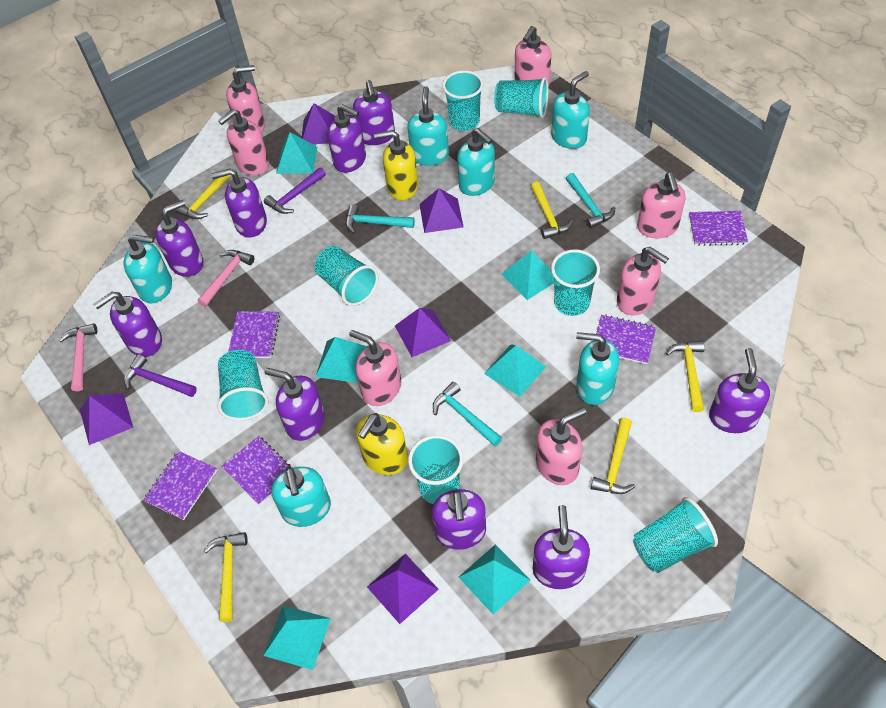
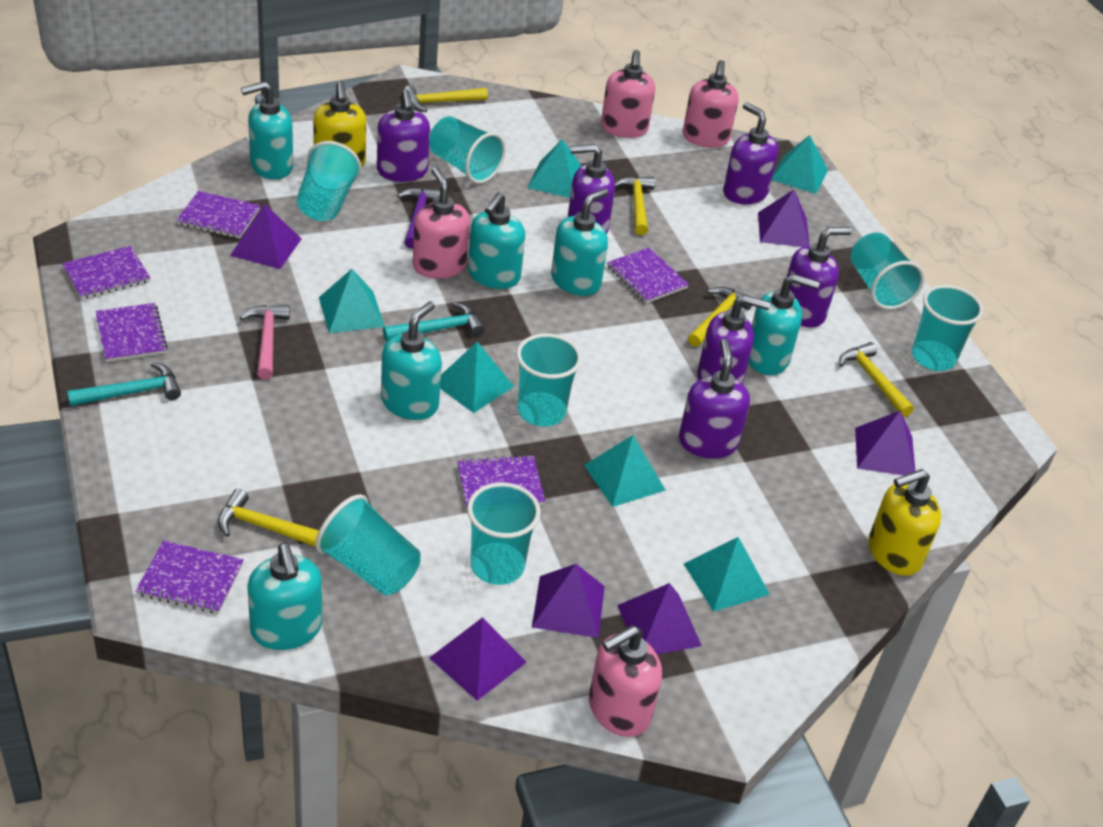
pink hammer: [59,323,98,392] [198,250,254,307] = 2 -> [240,305,290,379] = 1
pink soap dispenser: [218,109,269,175] [226,65,265,132] [349,330,401,406] [515,26,551,86] [536,407,586,485] [617,247,669,315] [637,172,686,238] = 7 -> [413,167,470,279] [589,625,662,737] [601,50,655,138] [683,60,739,148] = 4
purple hammer: [124,354,197,397] [264,167,326,214] = 2 -> [397,187,440,249] = 1
purple notebook: [143,451,217,520] [222,436,290,505] [228,311,280,358] [596,315,656,364] [689,211,748,246] = 5 -> [62,246,150,300] [95,303,168,362] [136,541,244,614] [176,191,260,239] [457,455,545,509] [607,248,689,303] = 6
purple pyramid: [80,393,133,445] [302,103,335,144] [367,554,439,624] [395,308,451,357] [419,188,464,233] = 5 -> [230,204,302,269] [429,617,527,701] [532,564,605,638] [617,583,702,654] [758,190,810,247] [855,411,915,476] = 6
purple soap dispenser: [93,292,162,357] [155,200,203,277] [211,168,267,238] [265,368,325,441] [327,104,366,173] [353,80,395,145] [432,489,486,550] [533,505,590,589] [709,348,770,433] = 9 -> [377,89,430,182] [568,144,615,234] [679,339,750,458] [697,295,771,384] [723,102,779,204] [787,227,852,327] = 6
turquoise hammer: [346,204,415,233] [433,382,502,446] [566,173,615,228] = 3 -> [67,362,181,406] [383,302,485,341] = 2

